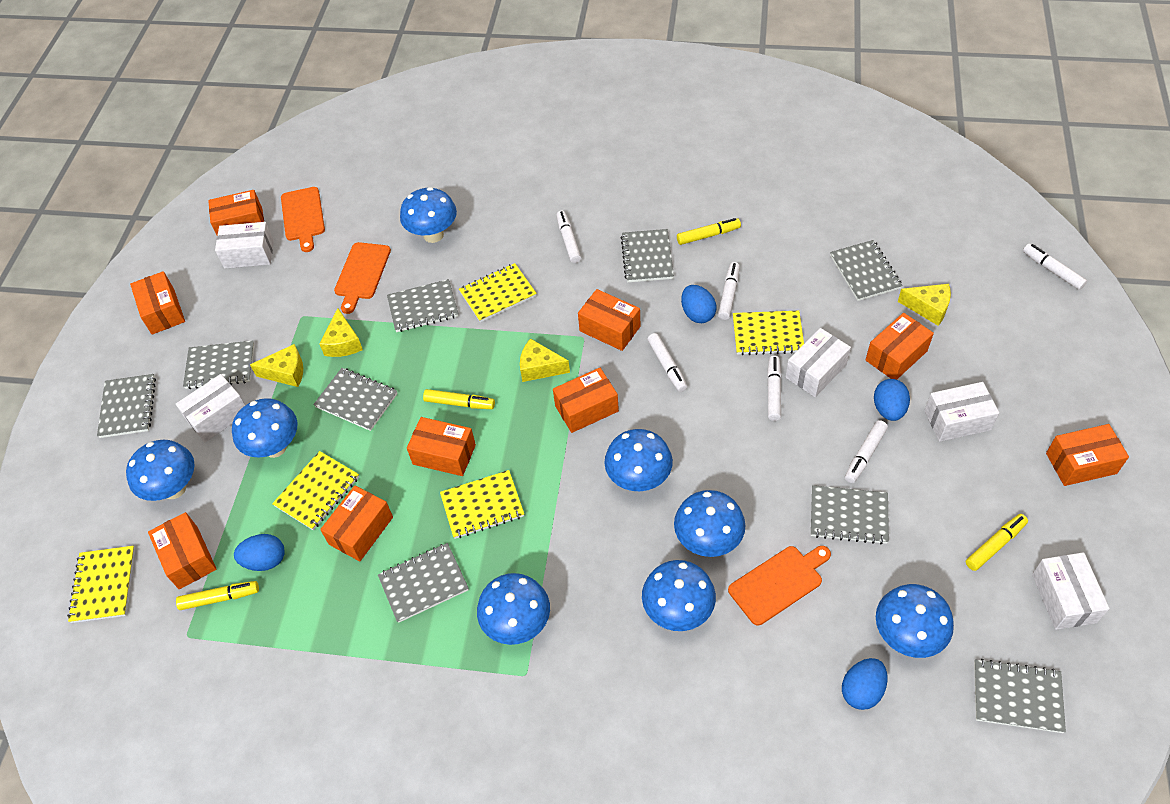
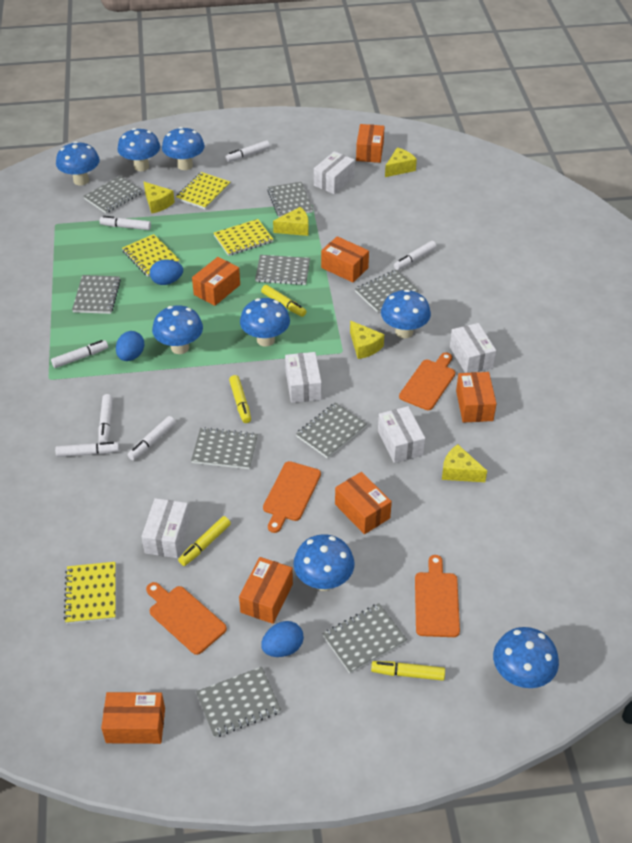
blue egg: [234,534,285,571] [681,285,716,323] [842,658,888,710] [874,379,910,421] = 4 -> [116,331,144,361] [150,260,183,285] [261,621,304,657] = 3
orange box: [130,271,185,335] [148,512,217,589] [208,190,264,235] [320,486,393,561] [407,417,476,476] [553,368,619,433] [578,289,640,351] [866,313,934,380] [1046,424,1129,486] = 9 -> [101,692,165,744] [192,257,240,306] [239,557,293,624] [321,236,369,282] [335,472,392,534] [356,124,385,163] [456,372,497,423] = 7
orange cutting board: [281,187,325,252] [334,242,391,314] [728,546,831,625] = 3 -> [146,582,227,655] [263,461,321,533] [399,352,456,410] [415,555,460,637] = 4
white marker: [556,211,581,263] [647,333,687,392] [718,262,740,320] [767,356,781,421] [845,420,888,483] [1023,244,1087,290] = 6 -> [51,340,108,368] [55,442,120,457] [98,394,113,442] [100,216,151,230] [128,416,176,460] [225,140,270,162] [394,241,437,270] = 7
yellow cheese: [250,344,303,387] [319,308,363,357] [520,338,570,382] [898,284,951,326] = 4 -> [144,182,175,214] [273,207,309,236] [350,321,384,359] [385,148,417,177] [442,444,487,482] = 5
yellow notebook: [67,546,135,623] [272,451,359,530] [440,470,524,539] [459,263,537,322] [733,311,804,355] = 5 -> [64,562,116,624] [122,234,179,277] [176,172,230,210] [214,219,273,256] = 4

